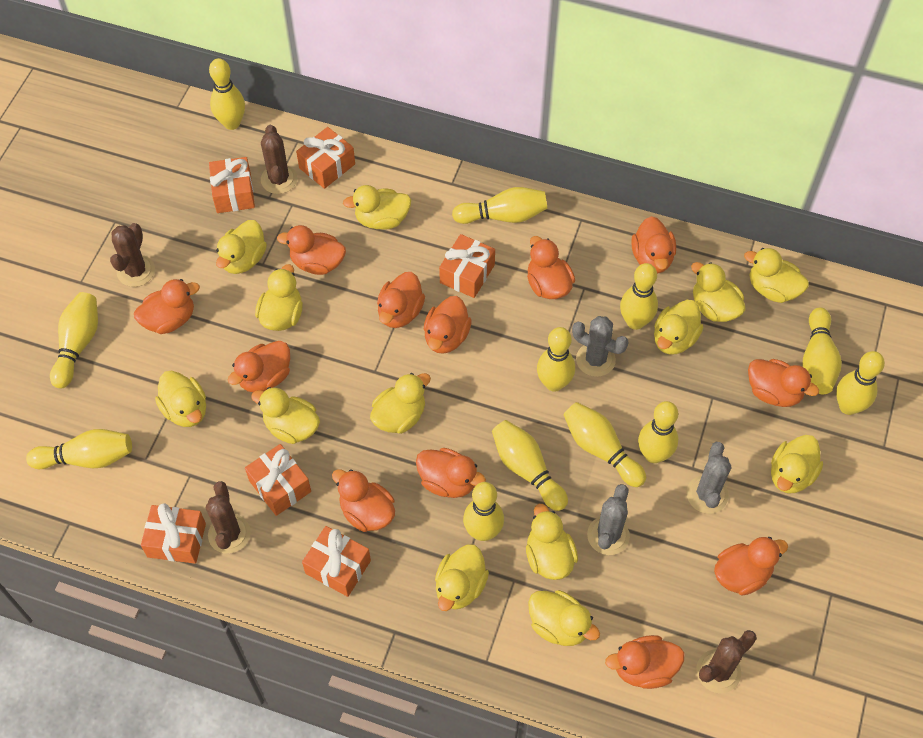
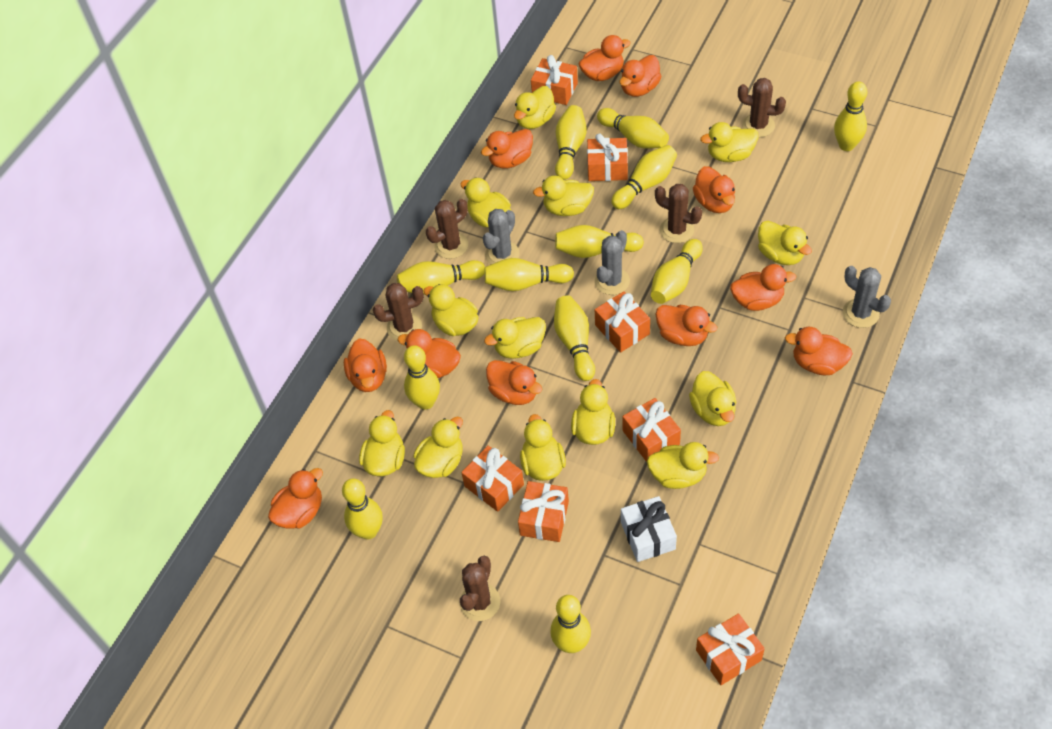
brown cactus: [110,223,155,287] [206,481,251,554] [261,125,297,194] [696,630,757,693] = 4 -> [373,283,424,341] [426,199,468,259] [460,556,501,621] [655,184,702,243] [738,78,786,137] = 5
orange duck: [134,279,200,334] [228,341,290,392] [277,225,346,275] [332,469,395,532] [377,272,425,328] [416,448,486,498] [424,296,472,354] [527,236,575,299] [605,635,685,689] [631,216,676,274] [714,537,788,596] [748,359,819,407] = 12 -> [268,468,323,529] [344,339,387,392] [398,329,461,378] [481,129,533,169] [486,360,542,405] [578,35,631,81] [620,55,662,97] [655,305,717,346] [693,166,735,213] [730,264,796,311] [785,327,853,375] = 11
orange gift: [141,503,206,564] [209,157,255,213] [245,444,311,516] [296,127,355,189] [302,526,371,597] [439,234,495,298] = 6 -> [461,446,524,512] [518,481,569,542] [531,55,578,105] [587,133,628,181] [595,291,650,352] [623,398,681,462] [696,613,765,685] = 7
white gift: none = 0 -> [621,496,677,562] = 1

